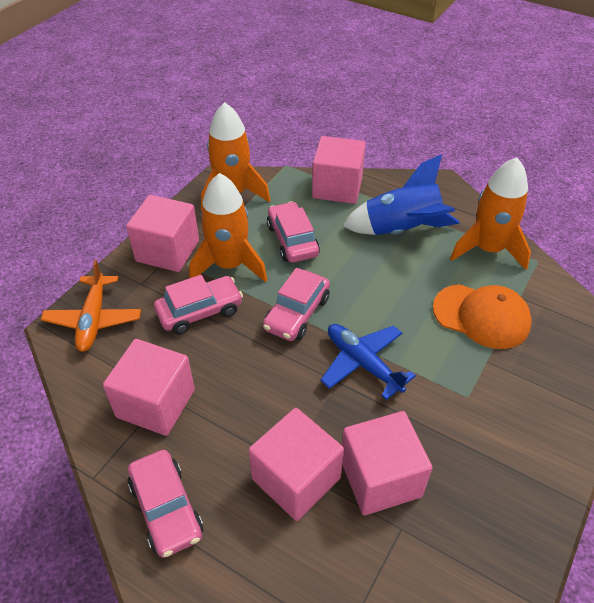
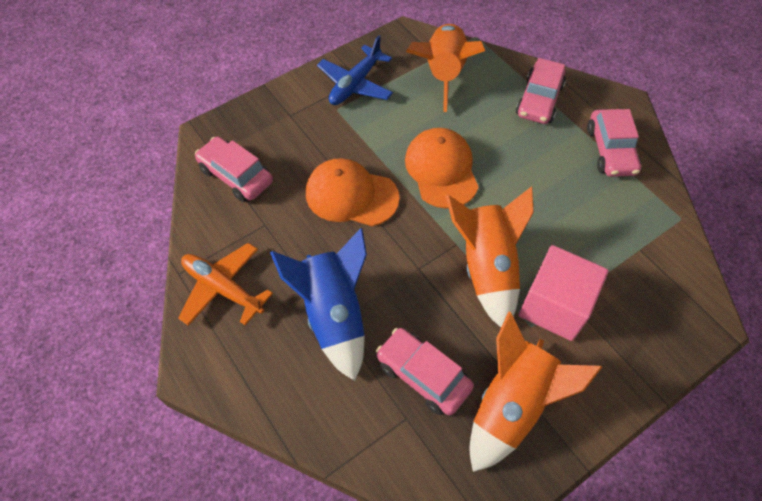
orange cap: [433,284,532,349] = 1 -> [306,158,399,226] [405,128,479,209] = 2
pink cube: [103,339,195,436] [126,195,199,272] [249,408,344,521] [312,136,366,204] [342,411,432,515] = 5 -> [519,245,608,341] = 1

